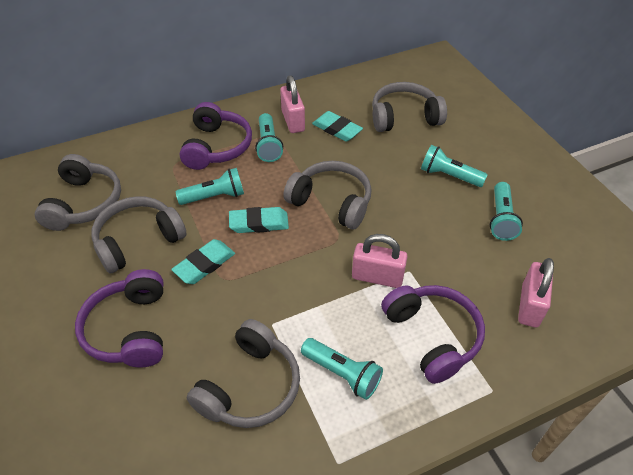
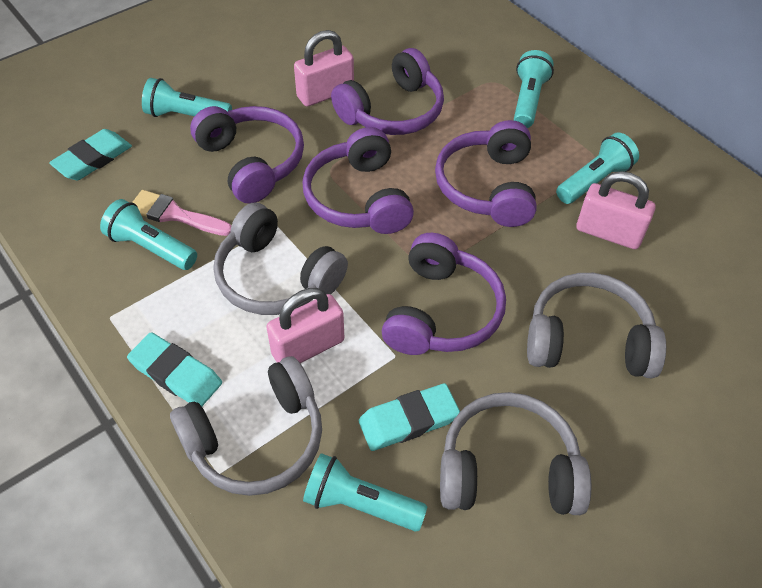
grey headphones: [35,154,121,231] [91,196,187,274] [187,319,300,428] [283,161,371,230] [372,82,447,132] = 5 -> [170,356,322,496] [213,203,348,315] [440,392,591,515] [527,273,666,378] = 4
pink brush: none = 0 -> [132,190,231,236] = 1
purple headphones: [75,269,164,368] [179,102,252,170] [381,285,485,384] = 3 -> [190,106,304,204] [302,127,414,234] [331,48,444,135] [382,233,506,355] [435,120,537,227] = 5

